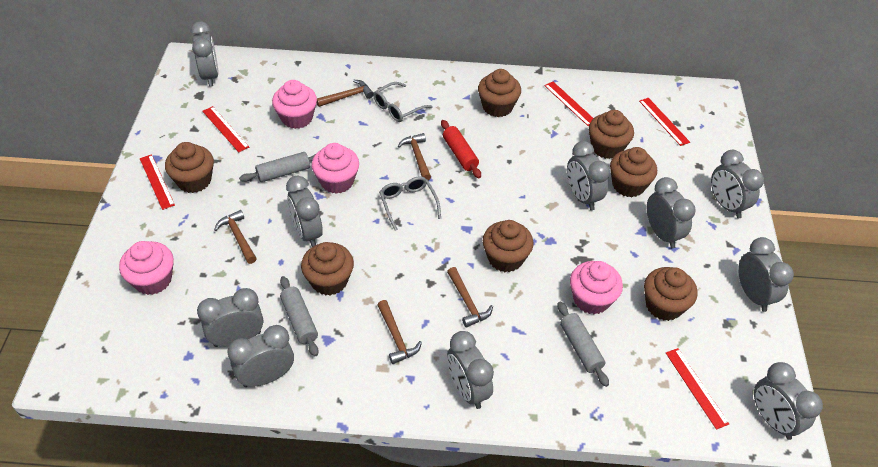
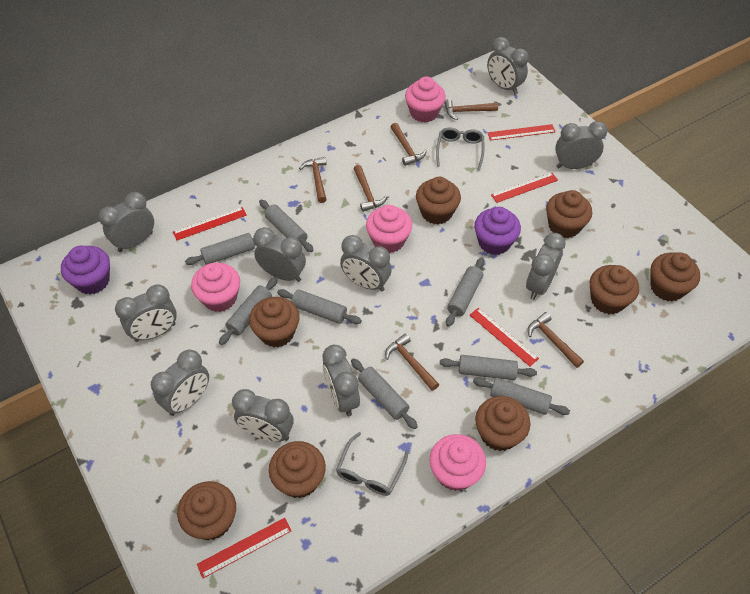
brown cupcake: [165,142,214,193] [301,242,354,296] [478,69,521,117] [483,220,534,272] [589,110,634,159] [610,147,657,197] [644,267,697,321] = 7 -> [177,481,236,540] [249,297,300,348] [269,441,326,498] [416,177,461,224] [475,396,531,451] [546,190,592,238] [590,265,639,314] [650,252,700,301] = 8
brown hammer: [214,210,257,264] [317,80,374,107] [377,300,422,364] [397,133,431,180] [447,267,493,328] = 5 -> [299,157,327,203] [354,165,387,212] [385,333,439,391] [391,123,427,166] [444,99,498,120] [528,312,584,368] = 6
grey rolling pin: [239,152,315,182] [280,276,319,356] [558,301,609,387] = 3 -> [185,233,255,265] [219,277,278,345] [259,200,313,252] [277,289,362,324] [351,358,418,429] [439,355,537,380] [446,258,484,327] [473,378,570,415] = 8
purple cupcake: none = 0 -> [61,246,110,294] [474,207,521,255] = 2
red rolling pin: [441,120,481,178] = 1 -> none = 0

